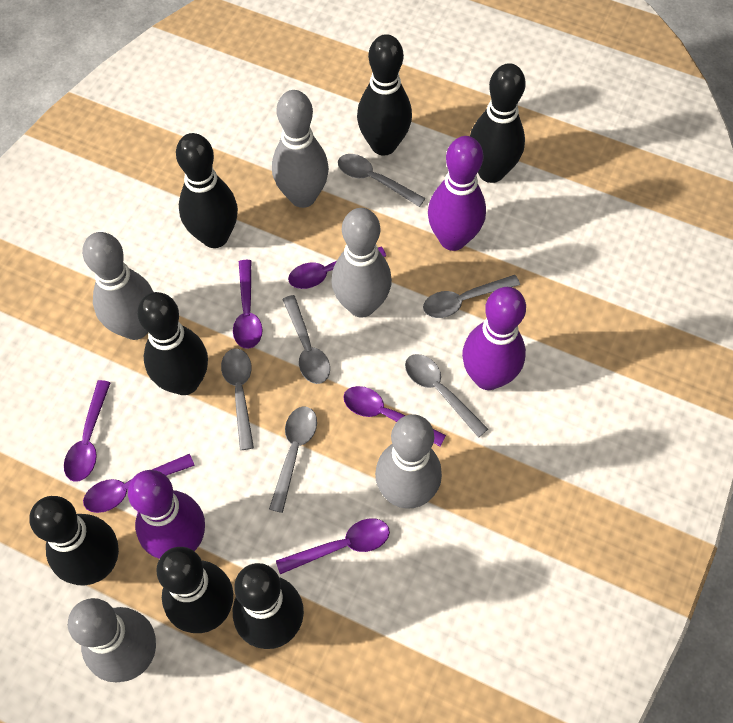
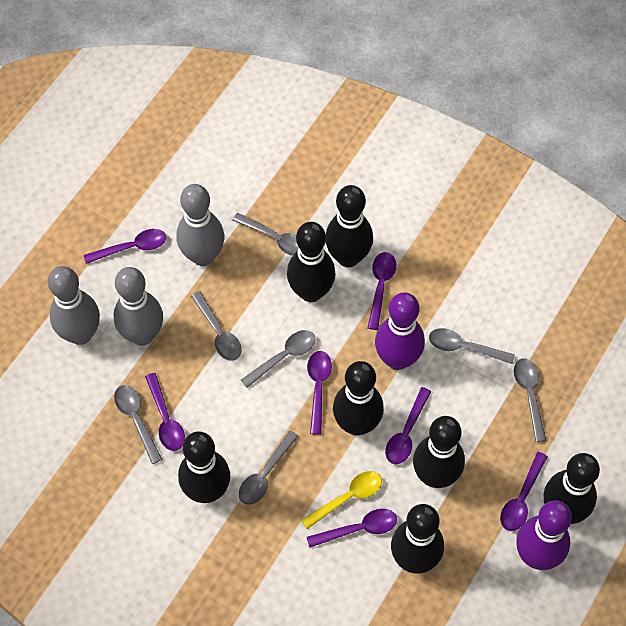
grey bowling pin: [68,598,156,682] [82,232,154,340] [272,90,329,208] [331,208,392,318] [375,414,442,509] = 5 -> [48,266,100,345] [114,267,163,346] [176,184,225,266] = 3
grey spoon: [221,349,254,450] [269,407,317,513] [282,295,330,384] [338,154,426,207] [405,354,488,438] [423,275,520,318] = 6 -> [114,385,162,464] [191,291,242,361] [232,213,299,256] [239,430,299,505] [241,330,315,388] [429,328,515,364] [513,358,546,442] = 7
purple bowling pin: [128,470,205,559] [428,136,486,251] [462,287,526,390] = 3 -> [375,292,425,370] [516,500,572,570] = 2
purple spoon: [64,380,111,482] [83,454,195,513] [233,260,263,349] [276,519,390,574] [288,247,386,289] [344,386,446,446] = 6 -> [84,229,166,264] [145,373,185,451] [307,351,332,435] [307,509,397,548] [368,252,396,330] [385,387,431,464] [500,452,548,531] = 7
yellow spoon: none = 0 -> [301,471,382,529] = 1

